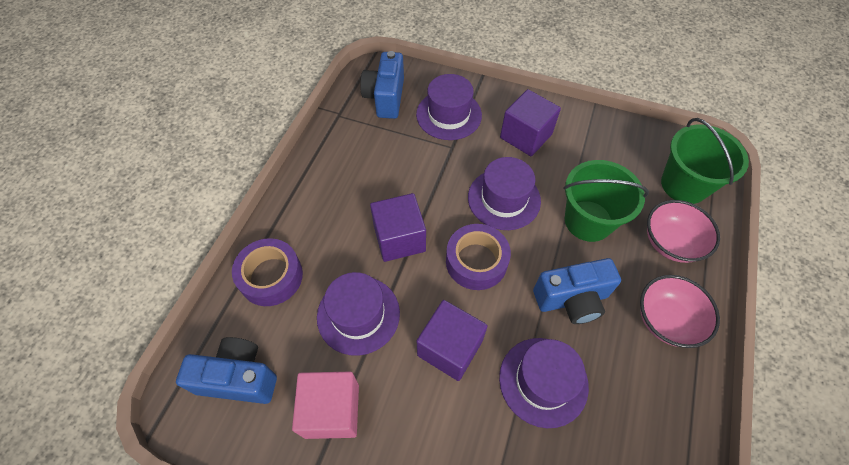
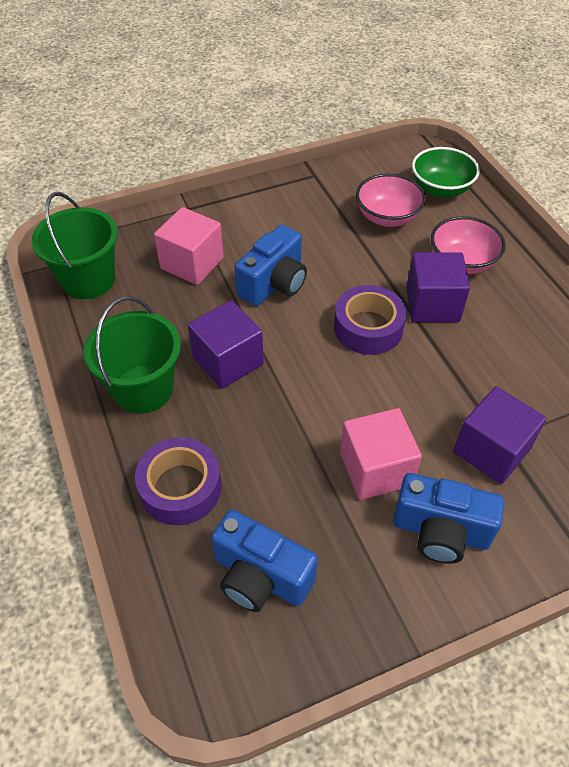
green bowl: none = 0 -> [412,147,480,198] = 1
pink cube: [292,372,359,439] = 1 -> [154,207,224,285] [340,408,422,500] = 2
purple hat: [317,272,400,356] [416,74,482,140] [468,157,541,230] [499,338,589,428] = 4 -> none = 0

